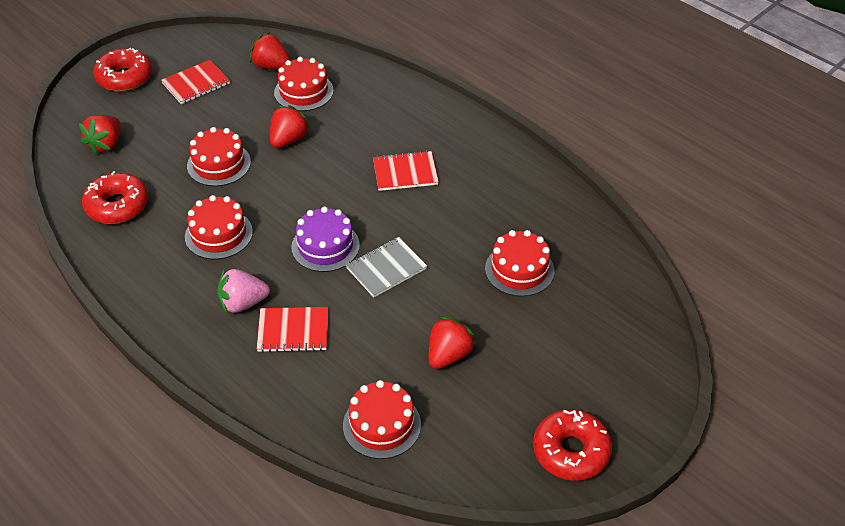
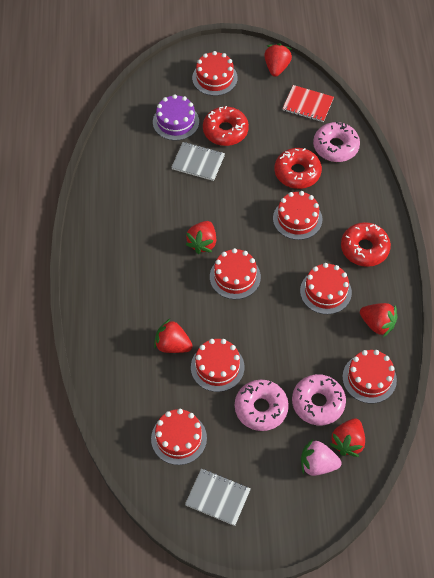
grey notebook: [346,237,427,298] = 1 -> [171,142,225,181] [185,468,251,526] = 2
pink donut: none = 0 -> [235,380,289,431] [292,374,346,425] [313,122,360,162] = 3
red cake: [185,195,253,259] [187,127,251,186] [274,57,334,111] [343,380,421,459] [485,230,554,297] = 5 -> [151,409,207,465] [191,339,244,392] [192,51,238,96] [210,248,261,299] [273,191,322,240] [300,263,352,314] [342,350,397,403] = 7
red notebook: [161,60,230,104] [257,307,328,352] [373,151,439,191] = 3 -> [282,85,334,122] = 1
red strawberry: [79,115,121,155] [250,32,291,69] [270,105,310,148] [429,316,477,369] = 4 -> [154,318,193,353] [185,221,216,254] [264,43,292,77] [330,418,365,457] [360,303,397,337] = 5

